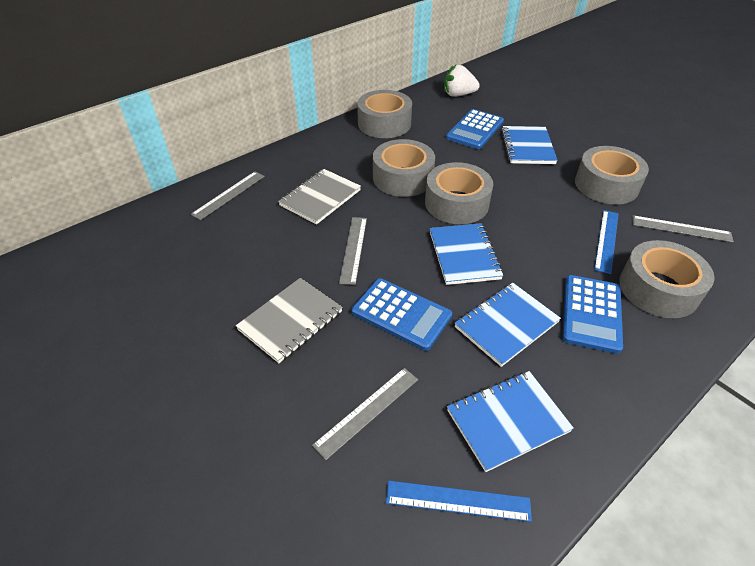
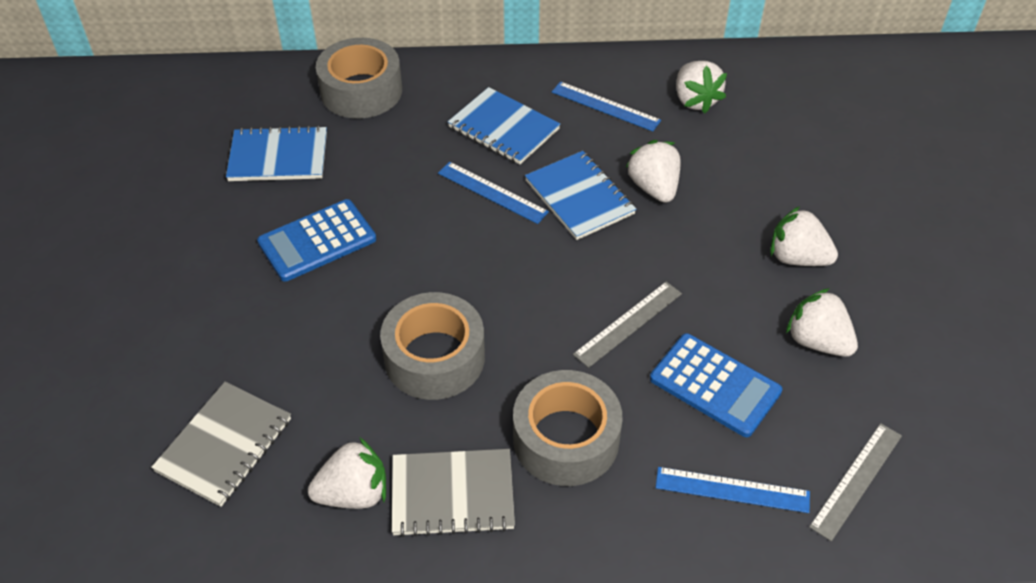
blue calculator: [352,278,452,351] [446,109,504,149] [562,275,623,354] = 3 -> [257,199,376,282] [650,333,783,437] = 2
blue notebook: [430,223,503,285] [447,371,574,472] [455,283,561,367] [501,126,558,164] = 4 -> [226,125,327,181] [448,87,560,164] [525,151,636,240] = 3
blue ruler: [386,481,532,522] [594,210,619,274] = 2 -> [438,162,549,224] [552,81,661,131] [656,467,810,513] = 3
grey ruler: [191,171,265,220] [312,368,418,460] [339,217,367,285] [632,215,734,242] = 4 -> [573,282,682,368] [809,423,902,541] = 2
grey tape: [357,90,412,138] [373,139,435,197] [425,162,493,224] [575,146,649,205] [619,240,714,318] = 5 -> [316,38,402,119] [380,292,485,400] [513,370,623,486] = 3
white strawberry: [444,65,480,97] = 1 -> [308,437,386,509] [625,140,681,203] [676,61,727,113] [770,206,838,266] [786,288,858,357] = 5

